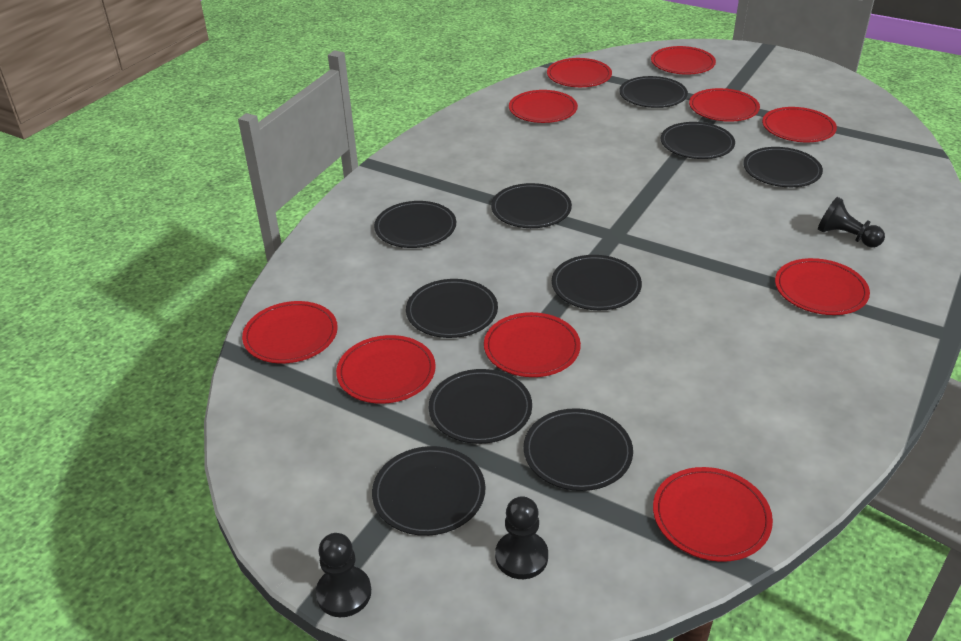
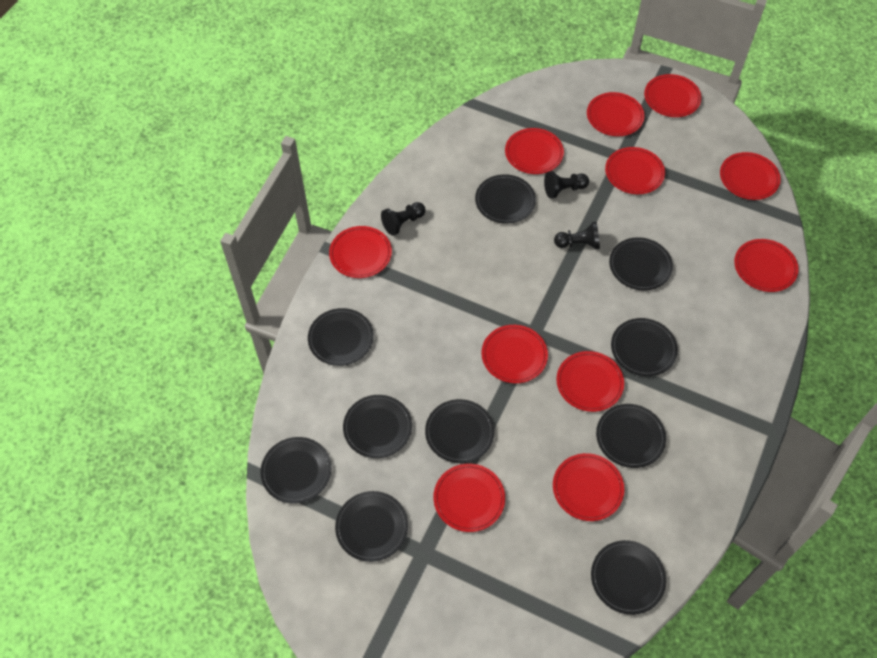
red plate: [242,301,338,363] [336,335,436,404] [484,312,581,377] [509,90,578,123] [547,58,612,87] [651,46,716,75] [653,467,773,562] [689,88,760,122] [762,107,837,142] [775,258,870,315] = 10 -> [329,226,392,278] [434,464,505,532] [481,325,548,383] [505,128,564,174] [553,453,625,521] [557,351,624,412] [587,92,645,136] [605,147,665,194] [644,74,702,117] [720,152,781,200] [734,239,799,292] = 11

